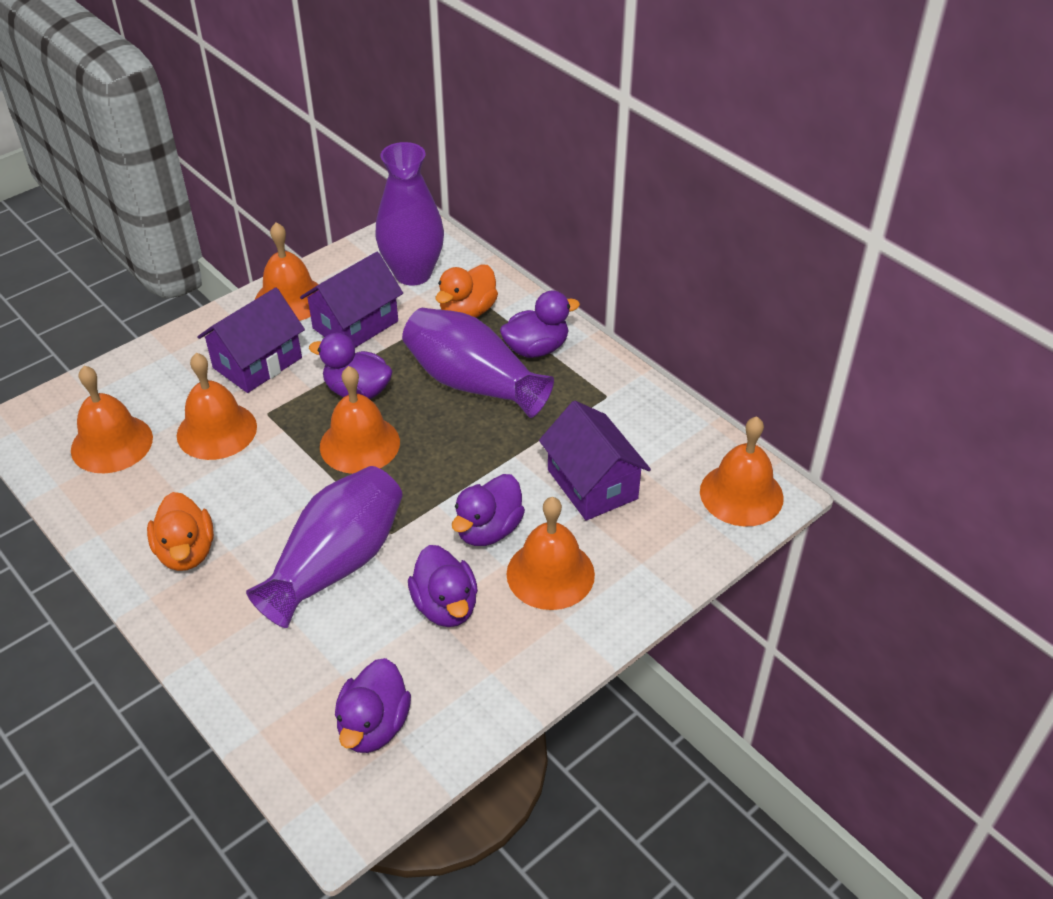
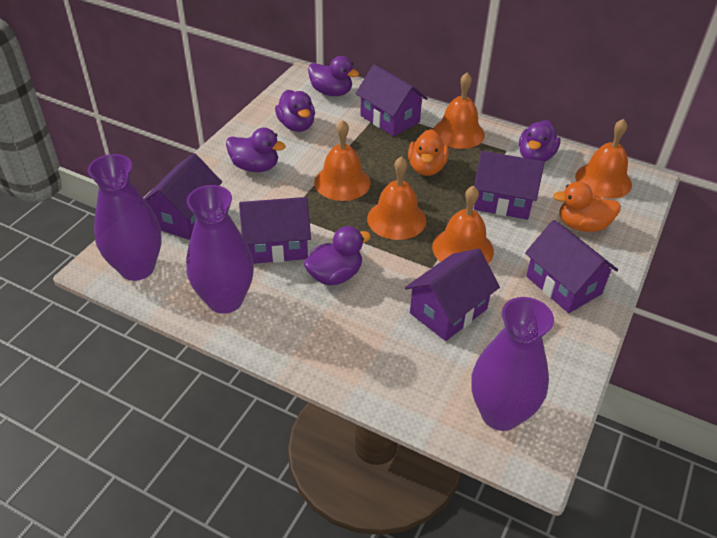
orange bell: [71,366,153,473] [177,353,257,460] [255,222,319,321] [320,366,400,474] [506,497,595,610] [700,416,784,527] = 6 -> [314,120,371,201] [367,156,426,240] [432,185,494,264] [433,72,485,149] [575,119,632,199] = 5
purple house: [197,288,305,393] [300,252,403,348] [539,401,651,521] = 3 -> [144,153,222,240] [239,197,311,264] [355,64,428,136] [405,248,500,341] [474,151,545,220] [525,220,618,313] = 6

